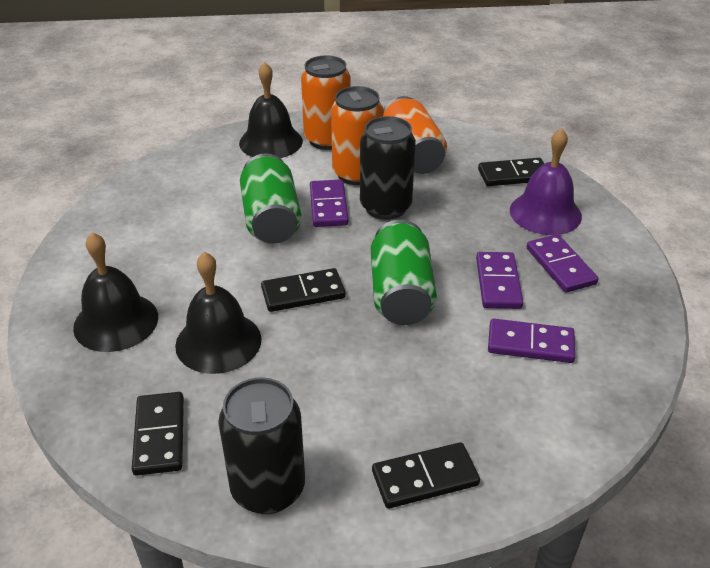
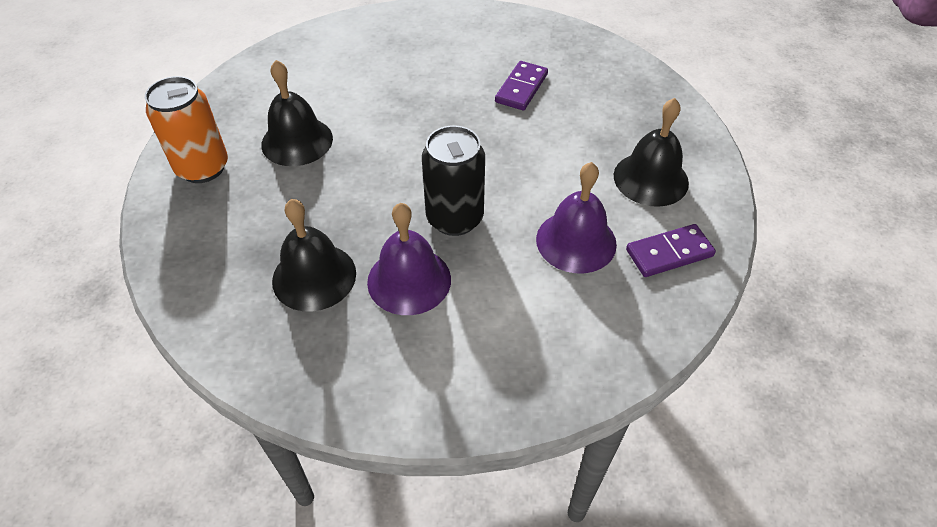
black can: [218,378,305,514] [360,116,416,220] = 2 -> [422,126,485,236] = 1
black domino: [132,392,184,476] [261,268,346,312] [372,442,480,509] [478,158,544,186] = 4 -> none = 0
green can: [240,153,302,244] [371,220,437,325] = 2 -> none = 0
orange can: [301,55,350,150] [331,86,383,185] [383,96,447,174] = 3 -> [145,76,228,183] = 1
purple bell: [510,128,582,235] = 1 -> [367,203,451,315] [536,162,617,273] = 2
purple domino: [310,180,348,227] [476,252,523,309] [488,319,575,363] [527,234,599,293] = 4 -> [495,61,548,110] [626,224,716,277] = 2

